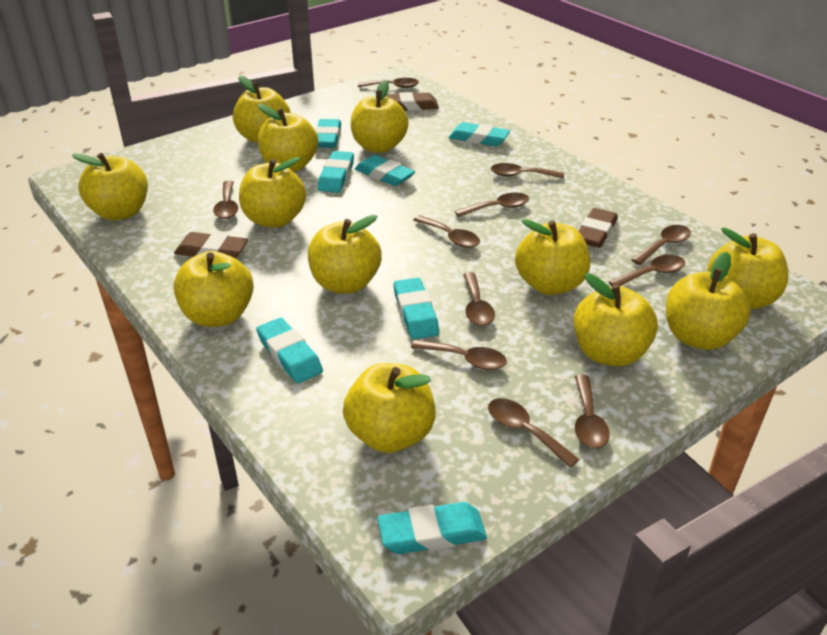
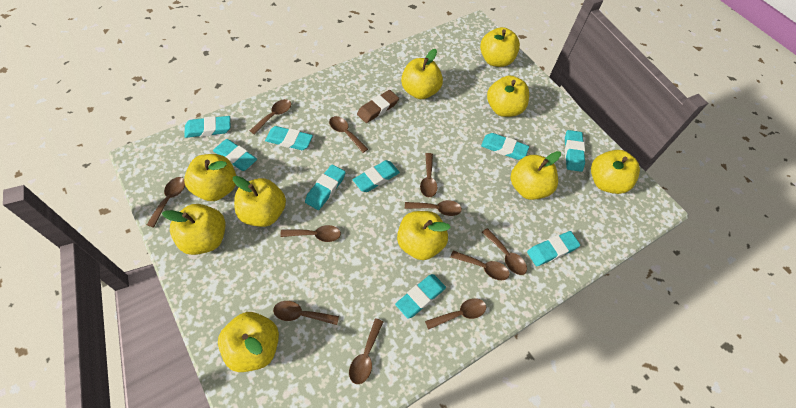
brown eraser: [174,232,248,259] [386,92,439,111] [579,208,618,248] = 3 -> [357,90,399,123] = 1
turquoise eraser: [256,318,323,383] [315,119,341,148] [318,151,354,193] [355,155,415,186] [377,502,487,554] [394,278,439,339] [449,122,510,146] = 7 -> [184,116,230,138] [213,139,257,171] [265,126,313,150] [305,165,346,210] [353,160,400,192] [395,274,446,319] [481,133,529,160] [527,231,580,266] [565,130,585,172] = 9
yellow apple: [72,153,148,221] [174,251,254,327] [233,75,291,143] [239,157,306,228] [258,104,318,172] [308,215,382,294] [343,363,436,453] [351,80,408,153] [515,219,590,295] [574,273,658,366] [666,252,750,350] [707,227,788,309] = 12 -> [162,204,226,255] [184,154,236,201] [218,312,279,372] [233,176,286,227] [397,211,451,260] [401,49,443,99] [480,27,520,67] [487,75,529,117] [511,151,561,200] [591,150,640,194] = 10

